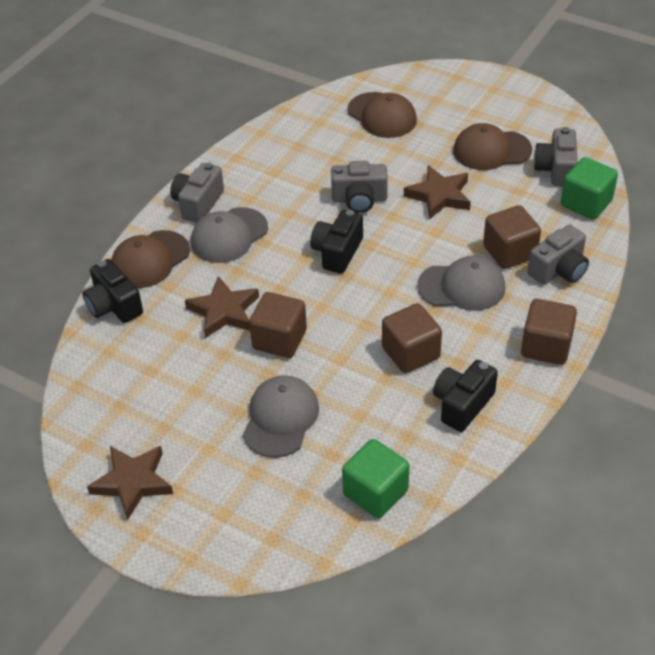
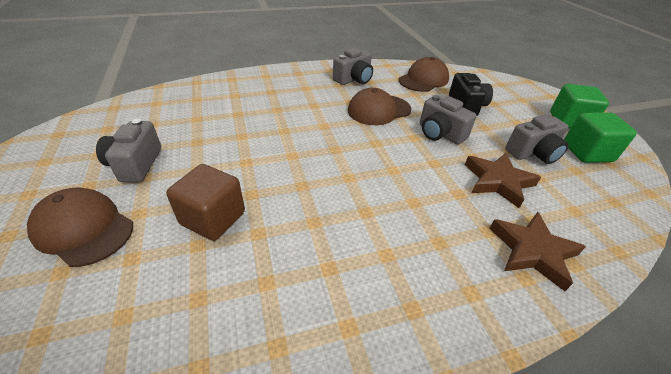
black camera: [83,259,143,323] [310,210,363,274] [433,360,498,432] = 3 -> [449,73,493,116] = 1
brown cube: [249,292,307,358] [382,303,442,373] [483,205,541,269] [521,299,577,365] = 4 -> [166,164,245,241] = 1
brown star: [87,446,173,520] [185,276,259,338] [404,165,471,219] = 3 -> [465,153,541,208] [489,212,586,291] = 2
grey cap: [191,207,268,263] [243,375,319,458] [417,256,505,311] = 3 -> none = 0

